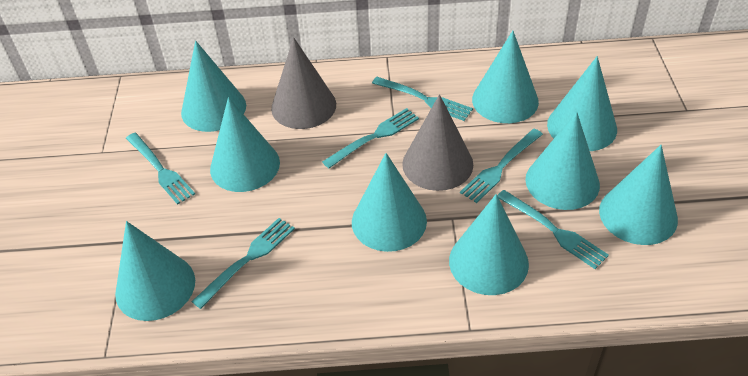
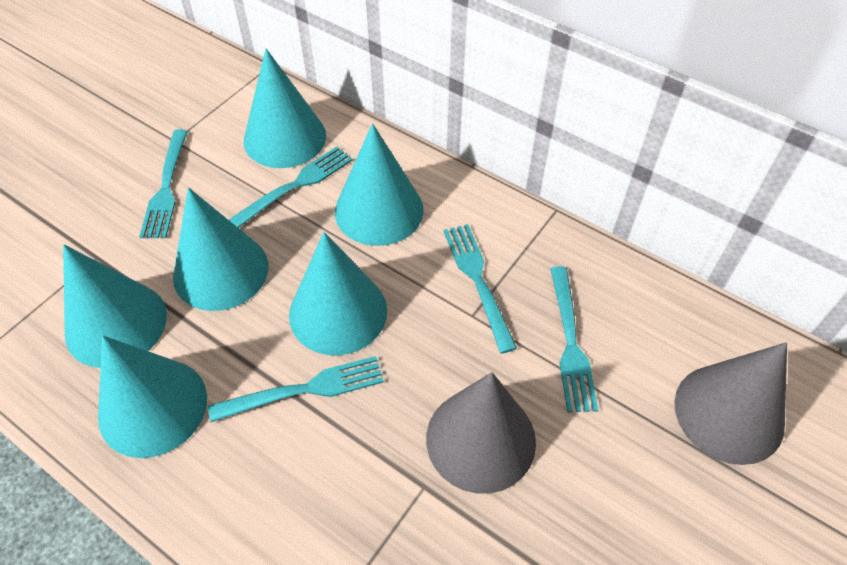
turquoise cone: [115,221,195,321] [181,41,246,132] [210,97,280,192] [352,153,427,252] [449,194,529,295] [472,31,539,123] [525,112,600,210] [547,56,617,151] [599,145,678,245] = 9 -> [63,244,167,368] [98,336,207,458] [173,187,269,311] [244,49,326,168] [289,232,387,355] [335,123,424,246] = 6
turquoise fork: [126,133,195,205] [192,218,295,309] [322,108,419,168] [372,77,473,121] [460,129,543,203] [497,190,609,269] = 6 -> [139,129,188,238] [208,356,384,422] [229,147,353,228] [443,224,517,353] [550,266,598,412] = 5

